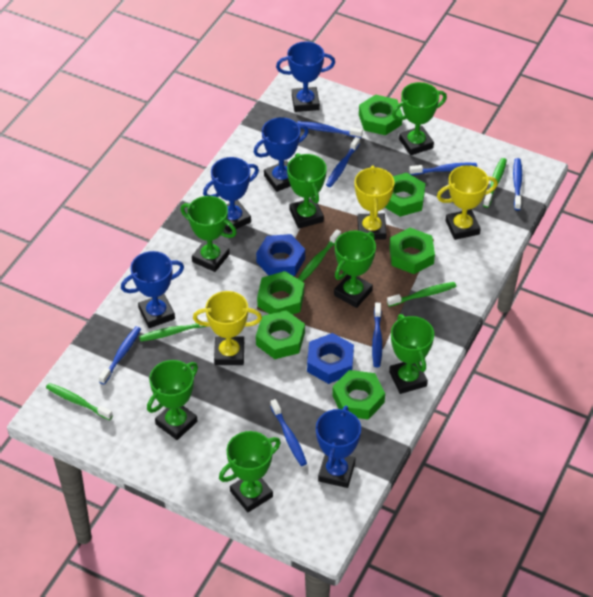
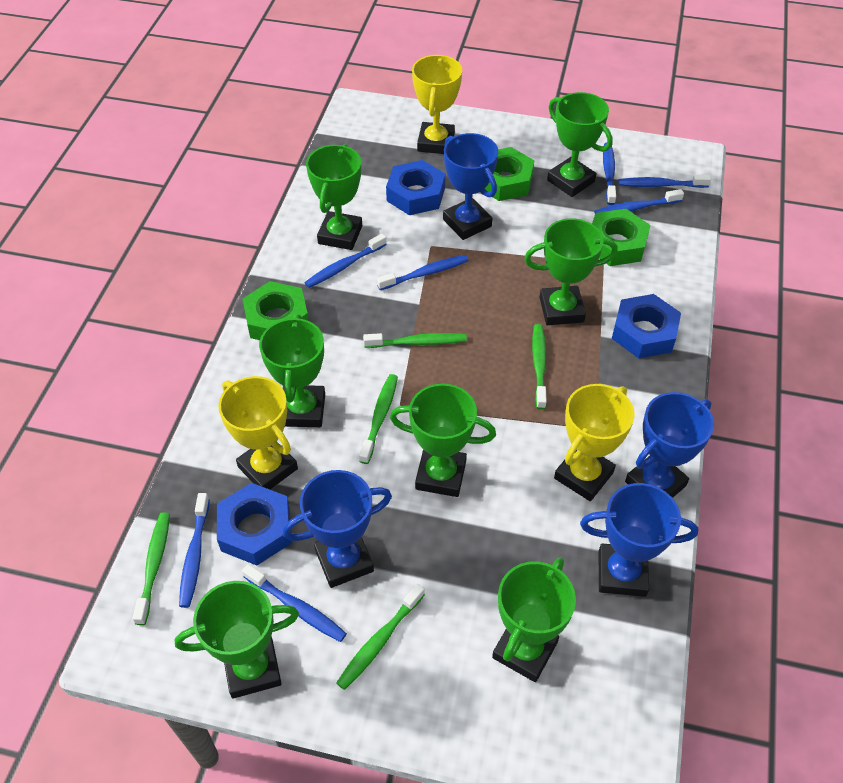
blue nut: [256,234,305,276] [307,333,354,384] = 2 -> [217,483,291,566] [386,160,445,215] [612,294,681,358] = 3
blue trophy: [121,251,184,328] [203,157,259,233] [253,117,309,192] [276,42,335,112] [316,406,361,488] = 5 -> [283,470,392,588] [443,133,498,240] [580,483,698,597] [625,392,714,498] = 4
green nut: [256,310,305,359] [257,271,304,314] [332,370,385,420] [359,95,403,135] [385,173,426,217] [389,228,435,274] = 6 -> [243,281,309,340] [485,147,534,201] [592,209,651,266] = 3

